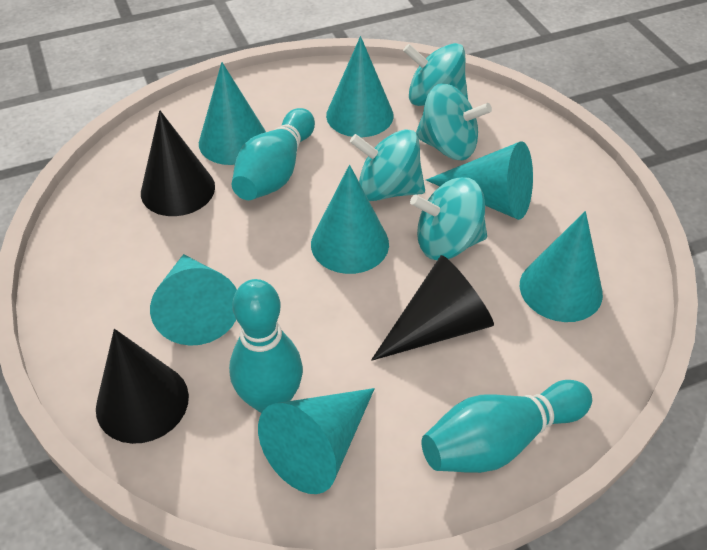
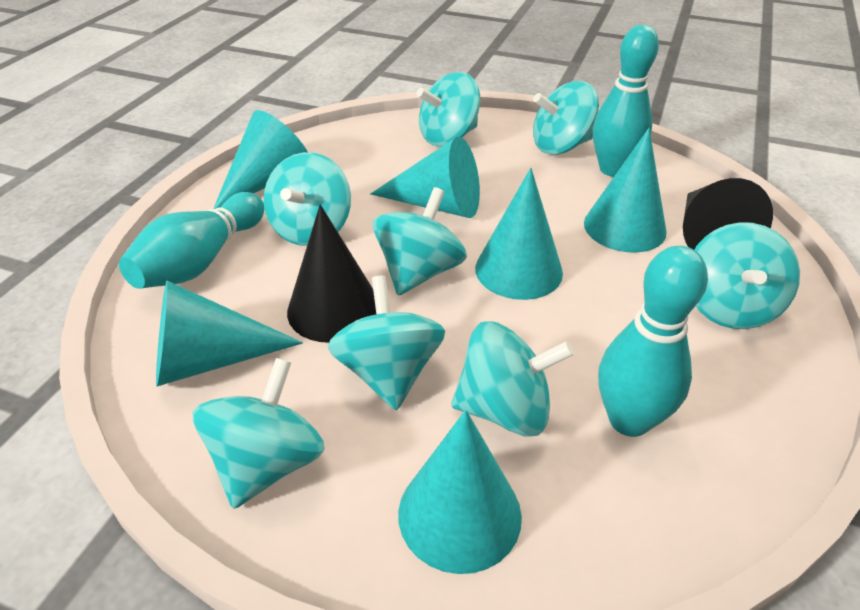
black cone: [96,329,189,444] [141,110,215,216] [371,255,494,361] = 3 -> [287,204,376,343] [683,178,773,250] = 2
turquoise cone: [150,254,237,346] [199,62,266,165] [258,388,375,494] [311,165,389,274] [326,36,394,137] [426,141,533,220] [520,211,603,322] = 7 -> [156,280,303,387] [213,110,308,209] [370,137,480,218] [398,410,522,574] [475,168,563,300] [584,128,667,253] = 6
turquoise spinning top: [350,129,425,201] [403,43,468,106] [410,177,487,260] [416,83,492,160] = 4 -> [193,358,325,509] [264,152,351,246] [328,275,445,410] [373,187,467,296] [416,72,480,146] [451,321,574,437] [533,81,599,155] [694,222,800,329] = 8

